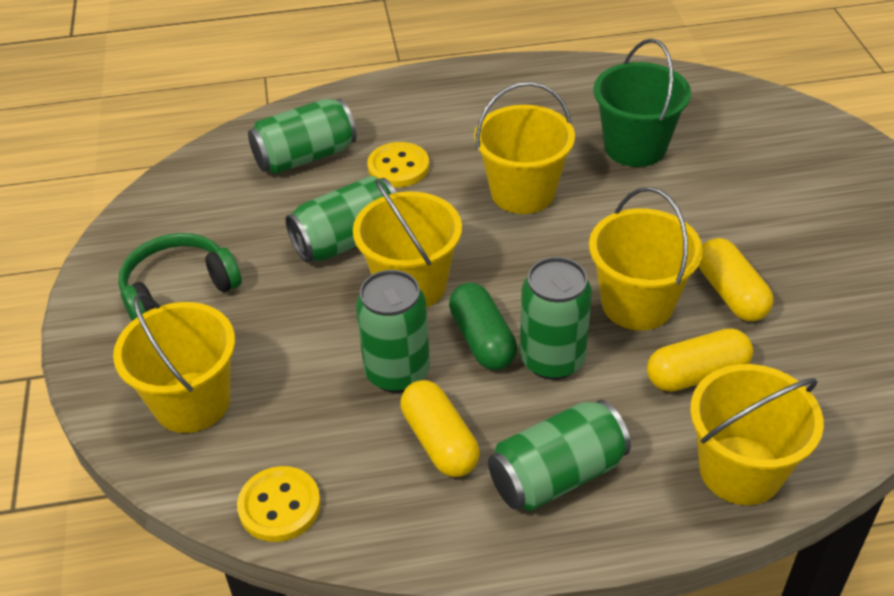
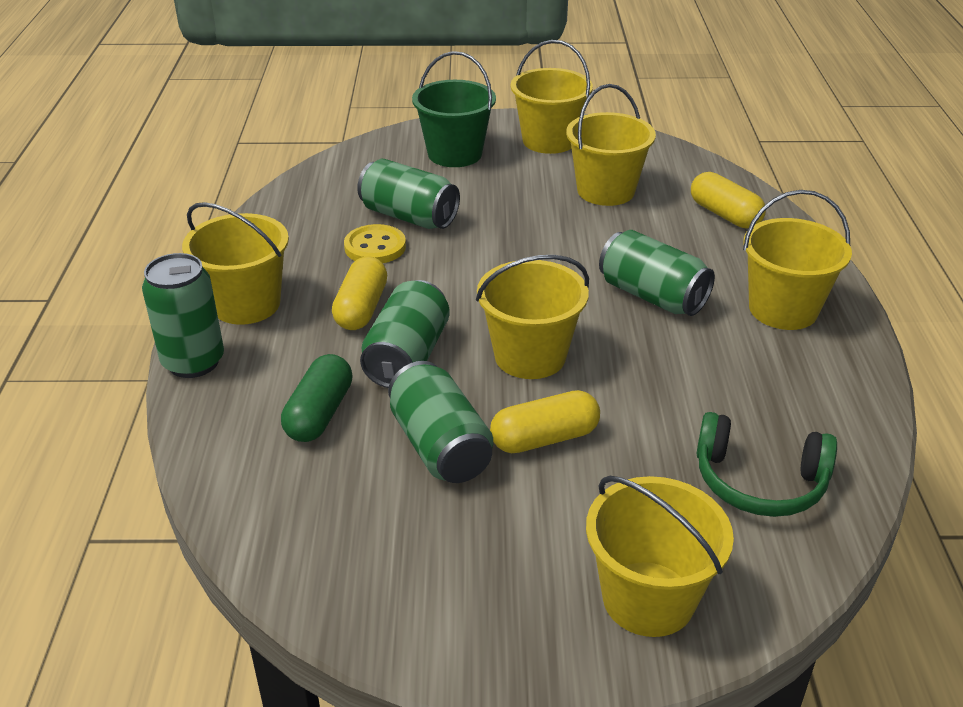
yellow bucket: [113,293,235,433] [353,179,462,308] [474,82,575,214] [589,187,703,330] [690,364,824,505] = 5 -> [182,202,289,325] [476,255,589,379] [511,40,593,154] [566,84,656,206] [586,476,734,637] [743,190,852,330] = 6
yellow button: [237,466,321,542] [367,142,429,187] = 2 -> [344,224,406,263] = 1

